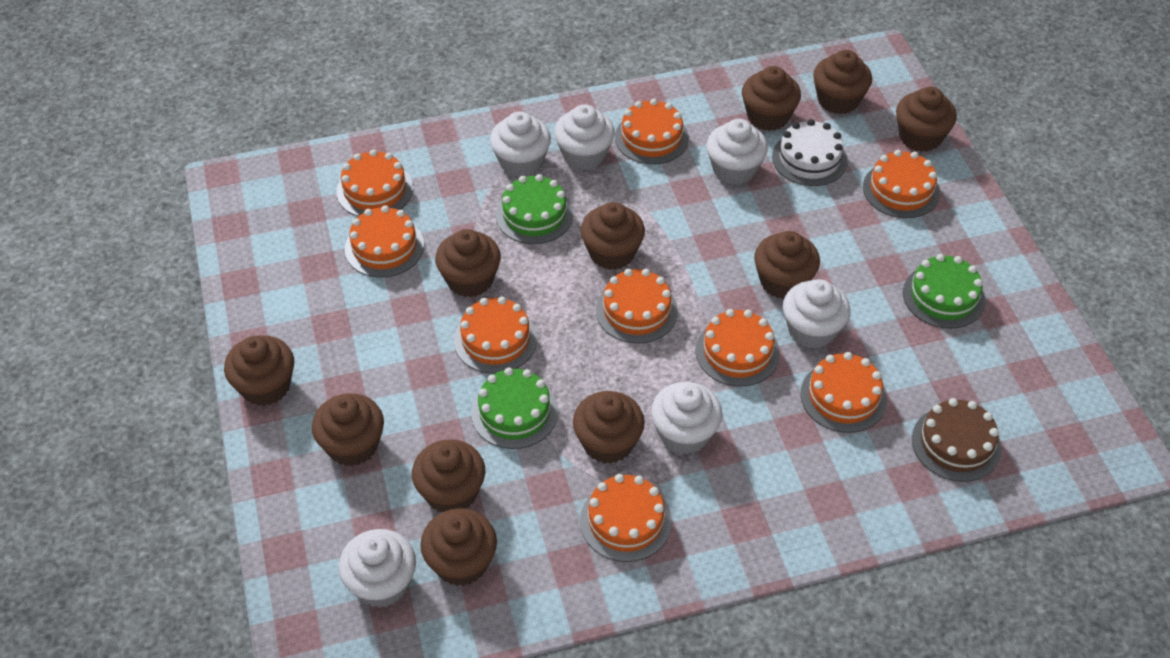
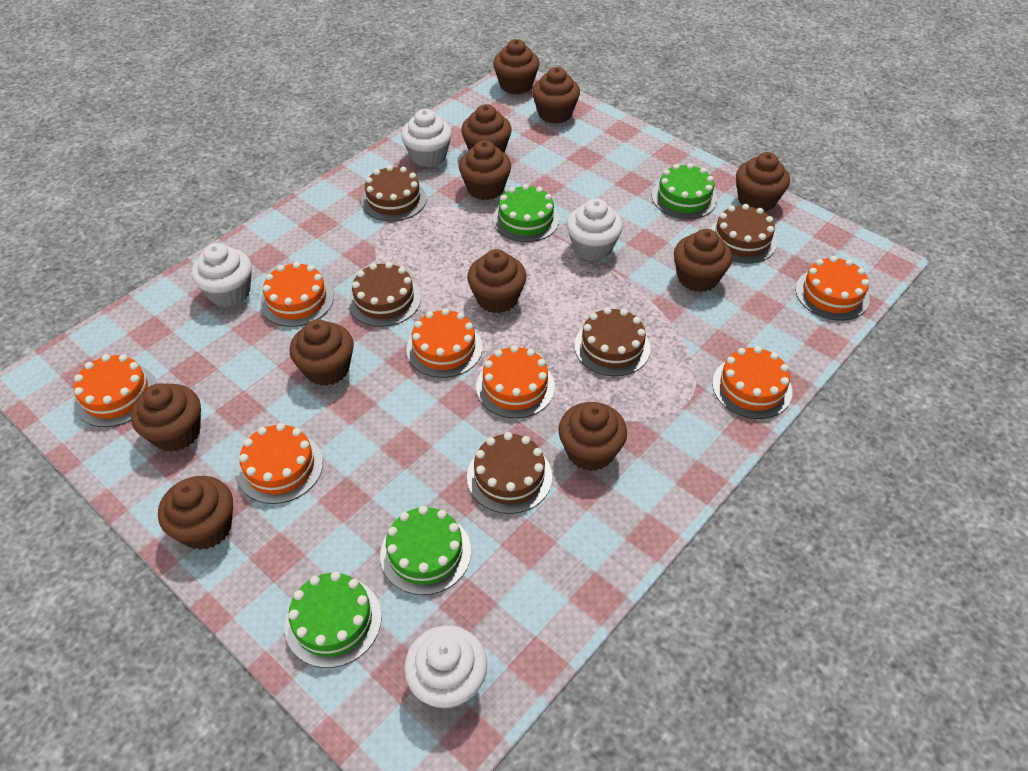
brown cake: [912,398,1002,482] = 1 -> [348,262,421,327] [361,165,427,221] [467,432,552,514] [574,307,651,376] [710,204,777,264] = 5
green cake: [471,367,558,449] [496,174,573,244] [903,254,985,329] = 3 -> [285,571,382,668] [380,506,471,595] [493,184,560,242] [652,163,717,219] = 4
orange cake: [336,150,413,216] [345,205,424,278] [454,297,537,374] [580,474,672,562] [596,269,678,343] [615,99,689,164] [696,309,780,386] [800,352,887,433] [863,150,940,218] = 9 -> [74,354,157,427] [237,423,323,504] [260,262,334,327] [406,308,483,378] [476,345,555,418] [712,346,792,419] [795,256,870,321] = 7
white cake: [772,119,848,186] = 1 -> none = 0
white cupcake: [339,529,416,608] [490,111,551,177] [554,104,615,170] [651,382,723,454] [707,119,768,185] [783,279,851,349] = 6 -> [192,243,252,307] [401,109,452,167] [404,626,487,710] [567,199,623,261] = 4

